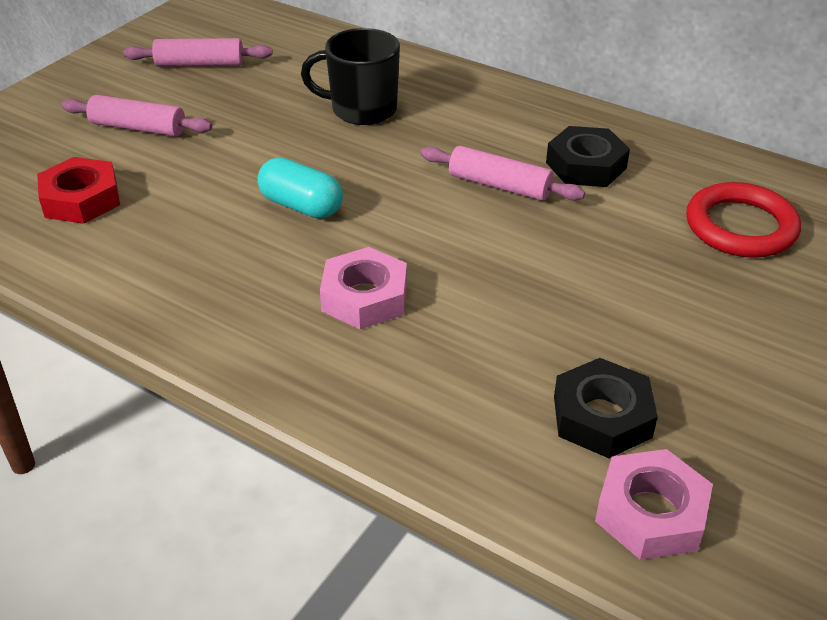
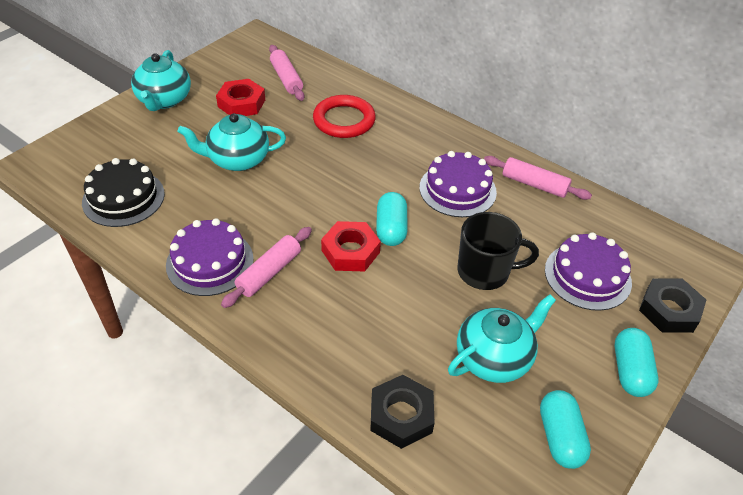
black cake: none = 0 -> [82,158,165,227] = 1
pink nut: [320,247,407,329] [595,449,713,560] = 2 -> none = 0
purple cake: none = 0 -> [166,218,254,296] [419,151,497,217] [545,232,632,311] = 3
red nut: [37,157,120,224] = 1 -> [216,79,265,116] [321,221,381,271] = 2
turquoise capsule: [258,158,343,219] = 1 -> [376,192,408,246] [540,390,591,469] [615,328,658,397] = 3
turquoise teapot: none = 0 -> [131,50,191,111] [177,113,286,171] [448,294,556,383] = 3

